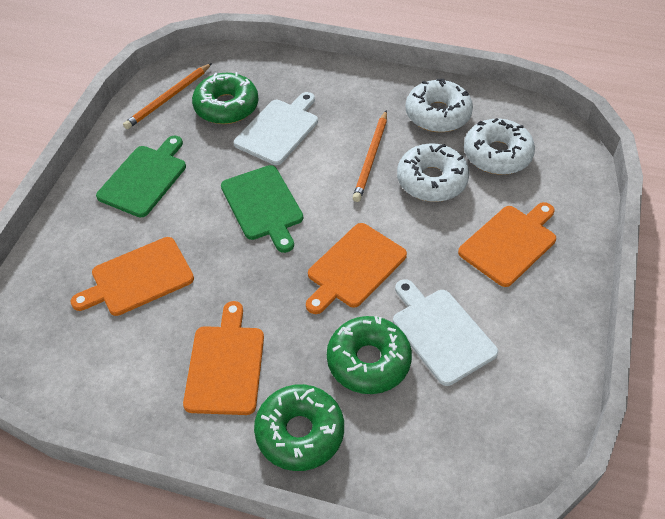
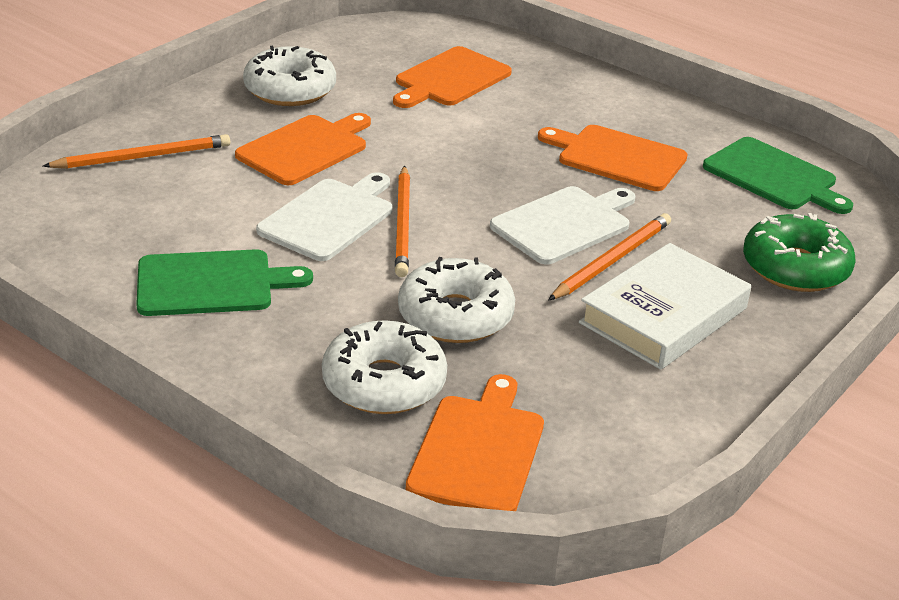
green donut: [192,72,259,124] [254,384,344,471] [327,316,412,394] = 3 -> [743,213,855,292] = 1
orange pencil: [123,63,212,129] [352,110,387,202] = 2 -> [43,134,230,169] [395,166,410,277] [548,213,671,300] = 3
white book: none = 0 -> [579,243,751,370] = 1

